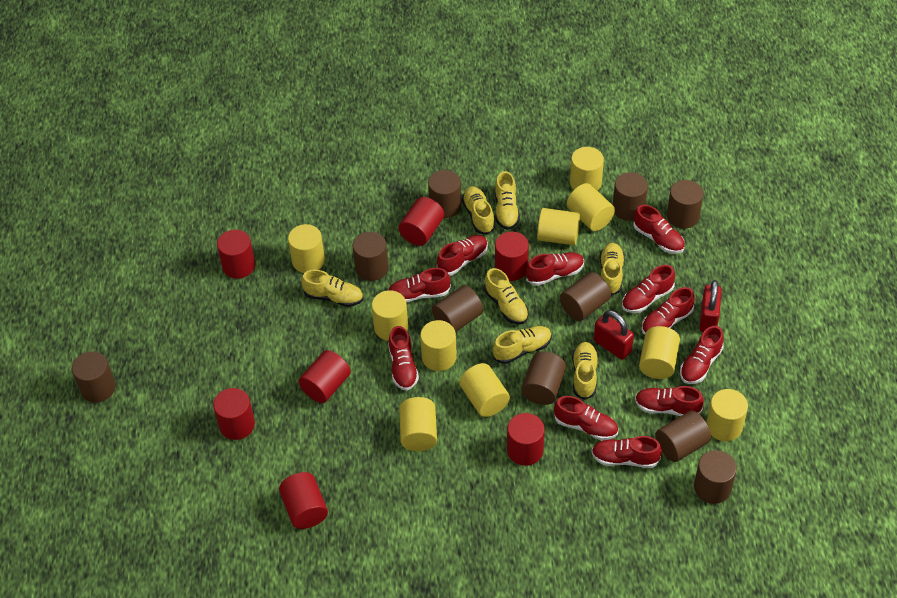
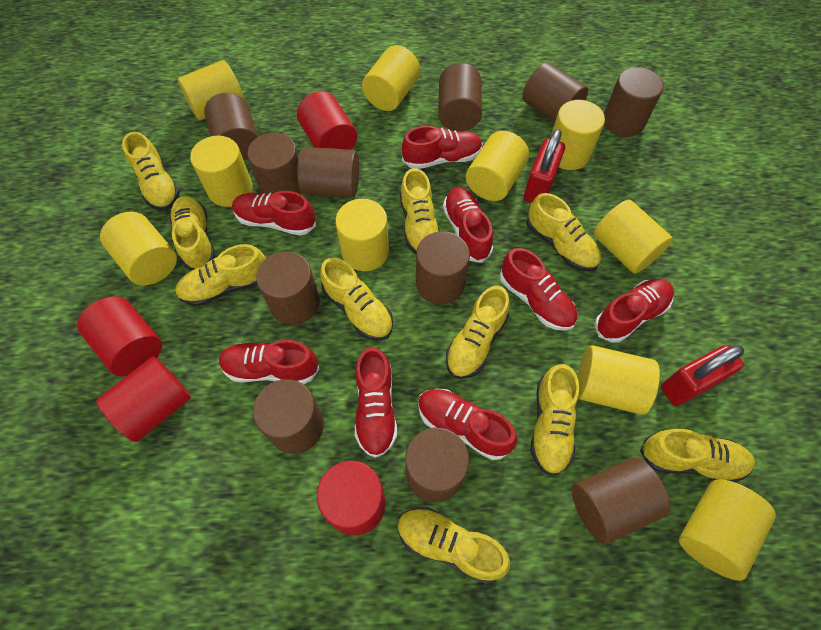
brown cylinder: [72,351,116,403] [353,232,388,281] [428,170,462,218] [432,285,483,332] [521,351,566,405] [560,272,611,321] [613,172,648,221] [655,411,711,462] [667,180,704,229] [694,450,737,504] = 10 -> [204,93,258,160] [247,133,302,194] [253,379,324,454] [256,251,320,325] [297,147,359,198] [405,428,469,502] [416,231,470,305] [438,63,482,131] [522,62,588,122] [572,458,670,544] [604,67,663,137] = 11
red cylinder: [213,388,255,440] [217,230,255,279] [279,472,328,529] [298,350,351,403] [398,197,444,246] [495,232,529,281] [507,413,545,466] = 7 -> [77,296,162,376] [96,356,191,442] [297,91,357,150] [317,461,385,536] = 4
red shoe: [388,326,419,391] [389,268,451,303] [437,235,488,276] [526,252,584,286] [554,396,618,440] [591,436,662,468] [622,265,675,313] [633,205,685,254] [635,386,704,416] [641,287,695,334] [680,326,724,384] = 11 -> [219,340,319,384] [232,191,316,236] [355,347,397,458] [402,126,483,169] [418,389,517,460] [443,187,493,263] [500,248,577,331] [594,279,674,343] = 8
yellow shoe: [301,270,363,307] [462,186,495,235] [484,268,529,324] [493,326,552,364] [495,171,520,230] [572,342,598,400] [600,243,625,296] = 7 -> [122,132,180,211] [169,196,215,270] [175,244,266,306] [320,258,393,341] [397,507,510,584] [400,168,440,254] [446,286,510,379] [526,193,601,271] [530,364,579,476] [640,429,755,482] = 10

